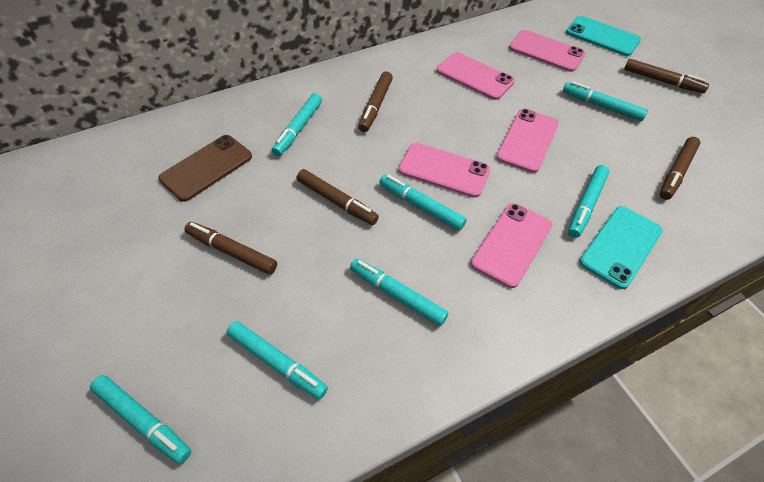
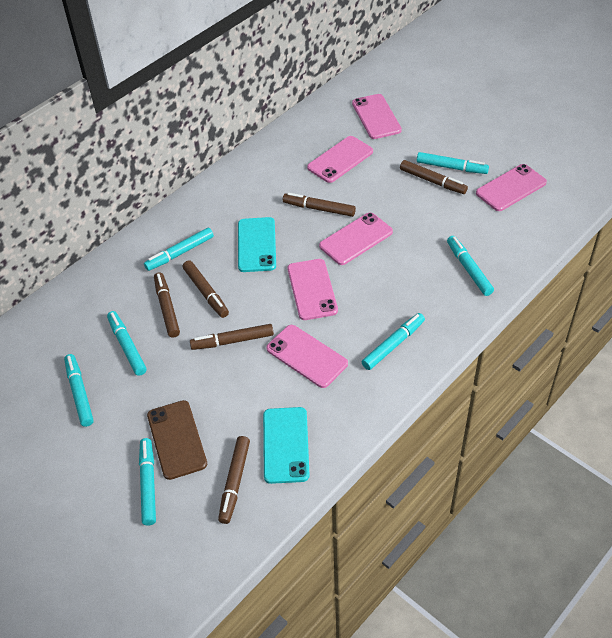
brown marker: [184,222,277,274] [297,169,379,225] [358,71,393,132] [624,59,709,93] [659,137,700,200] = 5 -> [154,272,180,338] [182,260,229,318] [190,324,274,350] [218,436,250,524] [283,193,356,217] [400,160,468,194] = 6
pink phone: [398,143,490,198] [437,52,515,100] [471,203,552,288] [496,109,559,173] [509,30,585,72] = 5 -> [266,325,348,388] [287,259,338,320] [307,136,373,183] [319,213,393,265] [352,94,402,139] [476,164,547,211] = 6

